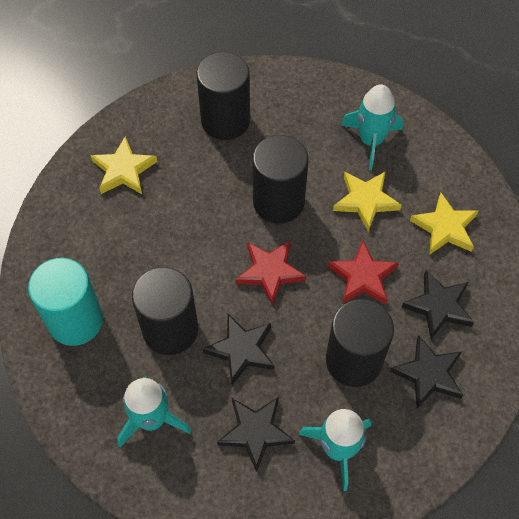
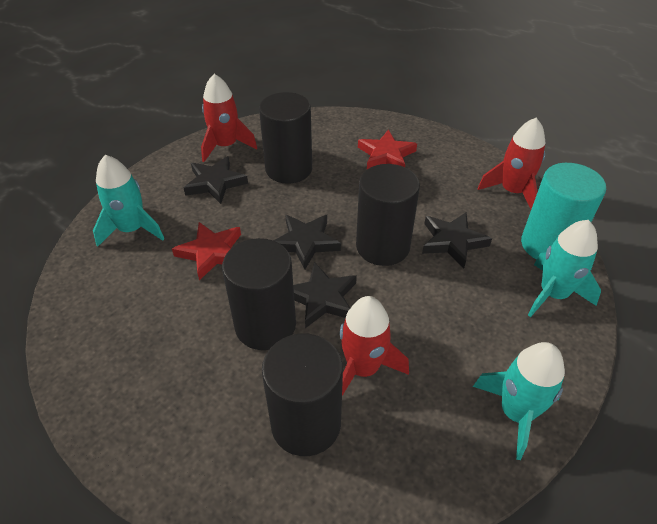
red rocket: none = 0 -> [201,74,257,162] [340,296,409,396] [478,118,546,209] = 3
yellow star: [90,136,157,194] [333,171,402,232] [410,193,479,254] = 3 -> none = 0

